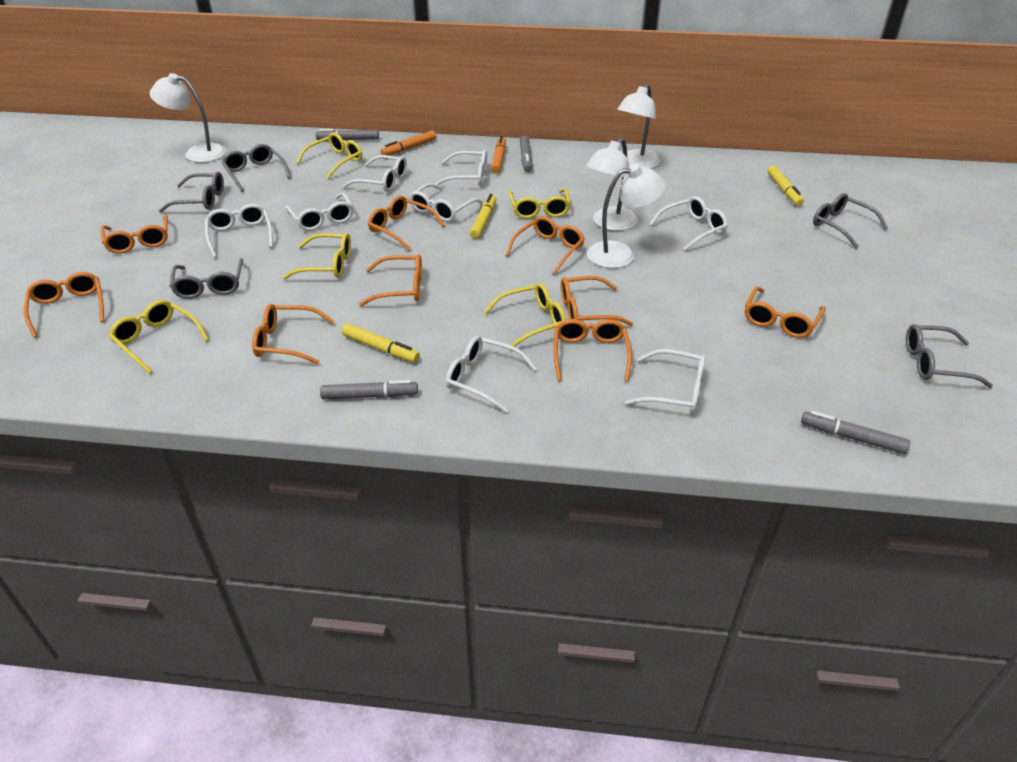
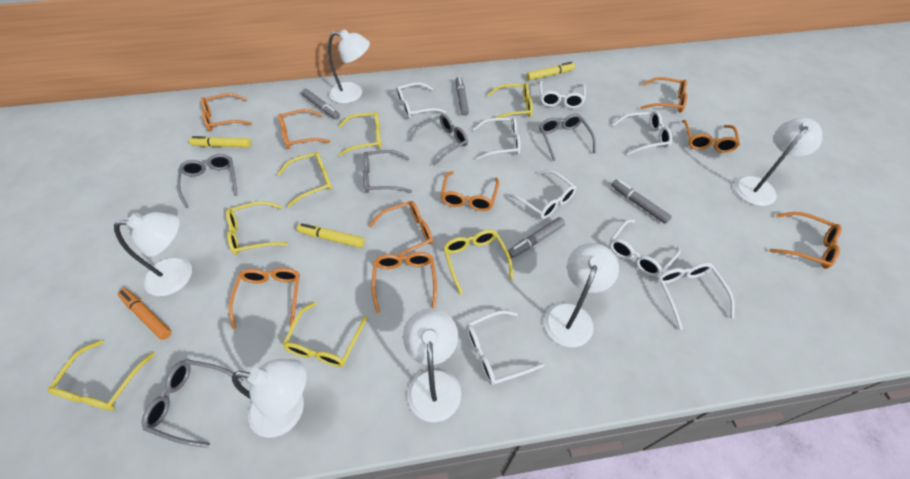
orange marker: [381,130,436,156] [491,136,506,173] = 2 -> [118,288,171,340] = 1
white lamp: [150,73,226,163] [586,138,638,231] [587,164,666,268] [617,84,660,169] = 4 -> [114,212,192,296] [232,359,306,438] [328,30,370,104] [403,308,461,422] [544,243,619,347] [734,118,822,206] = 6
yellow glasses: [109,300,209,373] [282,233,351,279] [296,133,362,179] [484,283,566,347] [508,188,571,219] = 5 -> [47,340,155,411] [226,201,287,255] [278,152,332,207] [283,302,368,367] [339,112,381,156] [443,230,513,295] [487,83,533,122] = 7

